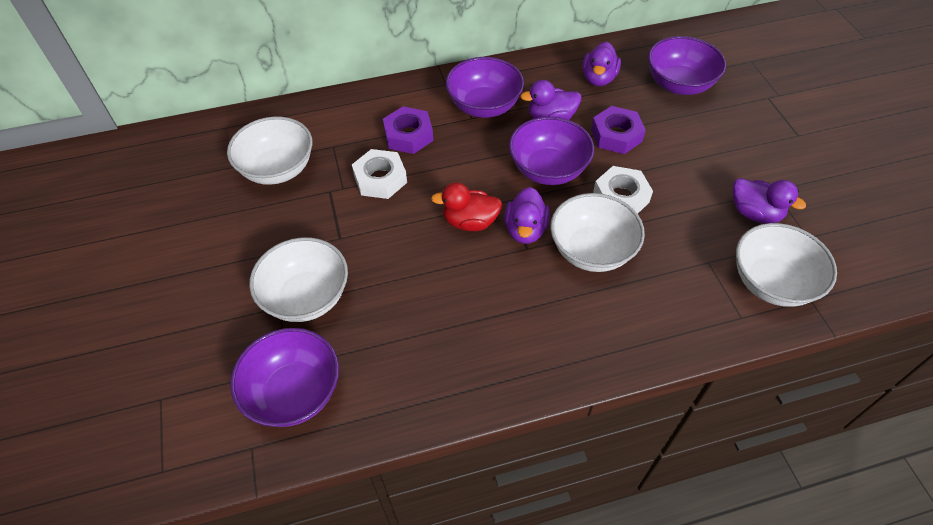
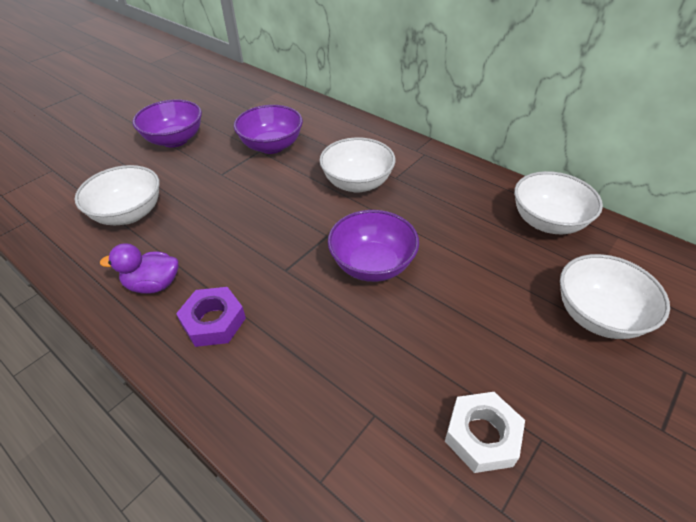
purple bowl: [230,328,339,427] [446,57,524,118] [509,117,594,185] [648,36,726,95] = 4 -> [132,100,202,148] [234,105,303,154] [328,210,419,282] = 3
purple duck: [504,187,550,244] [520,80,581,120] [582,42,621,86] [732,178,806,223] = 4 -> [100,243,178,294] = 1
purple nut: [383,106,433,154] [591,106,646,154] = 2 -> [176,287,246,347] = 1
red duck: [431,182,502,231] = 1 -> none = 0
white nut: [352,149,407,199] [593,166,653,214] = 2 -> [445,392,525,473] = 1

